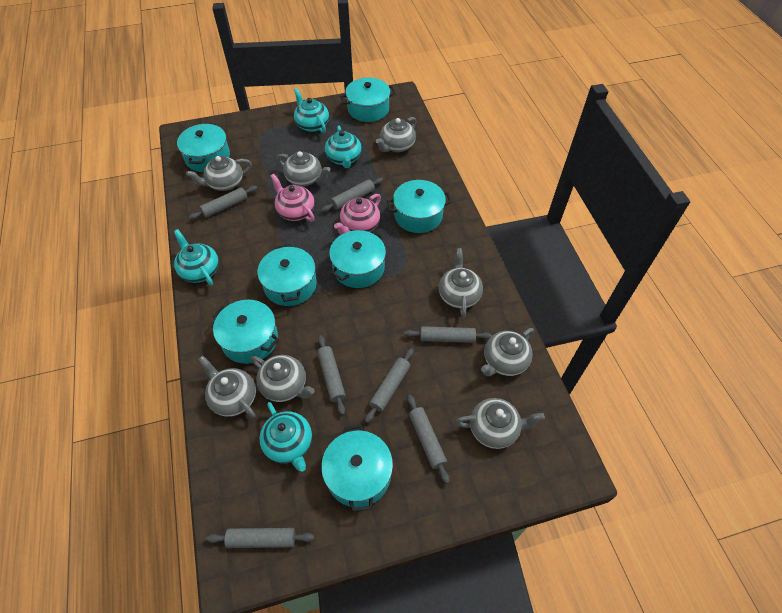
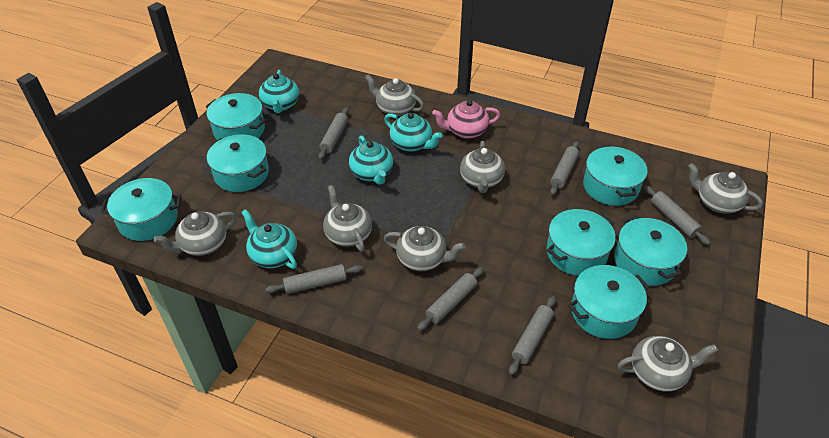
grey rolling pin: [189,186,257,220] [206,528,314,548] [317,335,346,415] [321,178,383,212] [365,348,414,423] [404,326,492,343] [407,395,450,484] = 7 -> [266,264,363,294] [318,108,349,160] [417,267,484,331] [509,296,556,375] [550,141,579,195] [644,185,711,245] = 6
grey teapot: [186,156,252,191] [198,356,256,418] [251,355,315,402] [277,151,330,186] [376,117,416,152] [439,248,483,317] [455,398,545,449] [481,328,534,376] = 8 -> [154,211,237,256] [323,185,372,252] [365,75,424,116] [384,226,465,271] [460,141,505,193] [618,336,718,392] [688,163,763,214] = 7
pink teapot: [271,174,315,222] [334,194,381,235] = 2 -> [432,100,500,139] = 1

